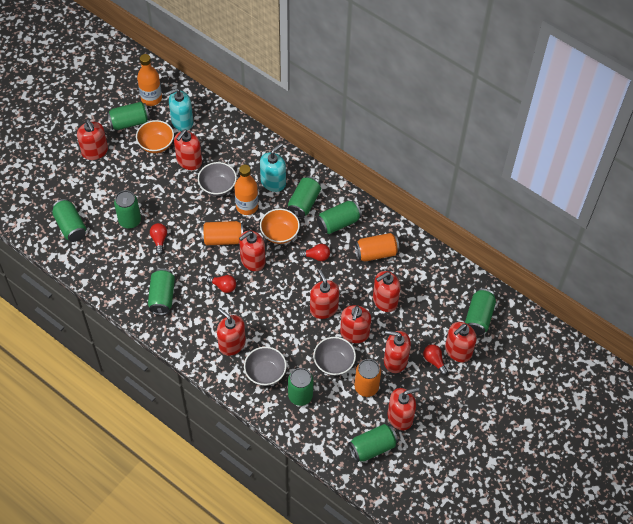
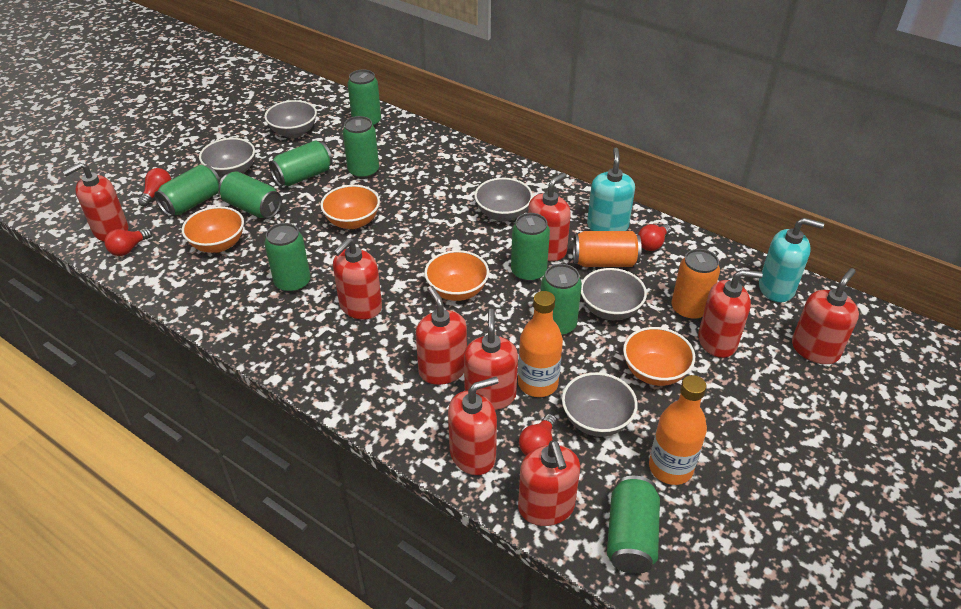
grey bowl: [198,162,237,196] [244,347,287,386] [313,337,356,376] = 3 -> [199,138,255,177] [264,100,317,138] [474,178,533,222] [562,372,638,437] [581,268,647,320] = 5
orange bowl: [136,120,174,153] [260,208,300,244] = 2 -> [182,206,244,253] [321,185,380,229] [424,250,489,301] [623,327,695,386] = 4
orange can: [201,221,243,245] [354,359,381,397] [355,233,400,262] = 3 -> [573,231,642,267] [672,249,720,320] = 2
red soap dispenser: [77,120,108,160] [174,130,202,170] [217,308,246,356] [239,231,266,271] [310,269,339,319] [340,305,371,343] [373,271,400,312] [384,330,411,373] [388,387,419,430] [445,322,477,362] = 10 -> [63,162,128,241] [333,238,382,320] [416,286,467,385] [448,377,499,475] [464,309,518,410] [518,441,580,526] [528,173,571,261] [698,270,763,358] [792,268,859,364] = 9

